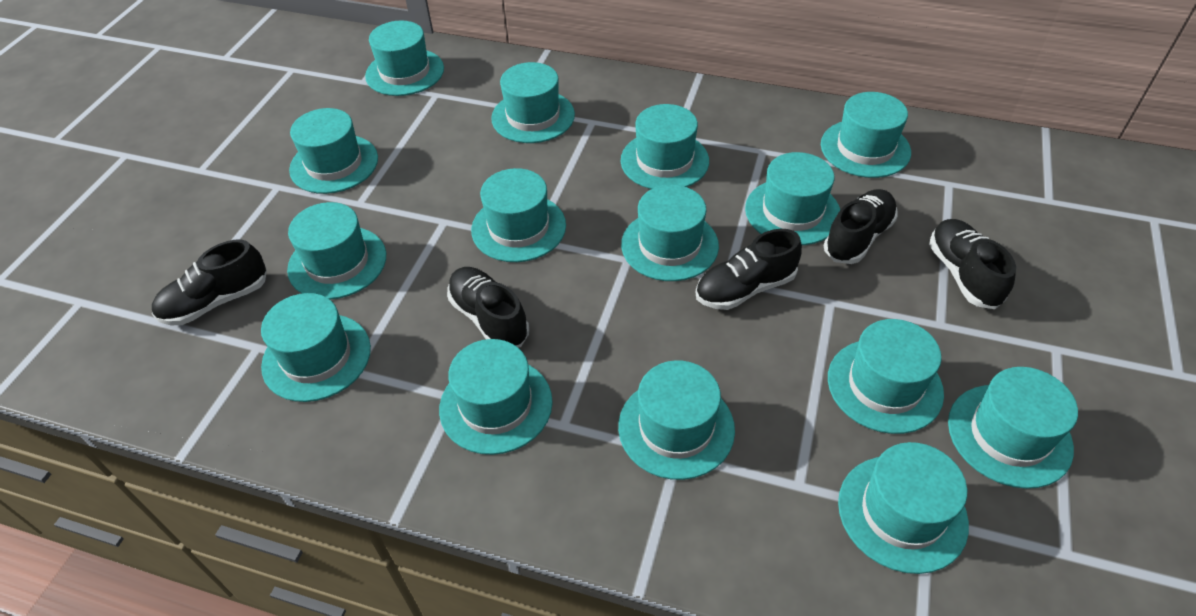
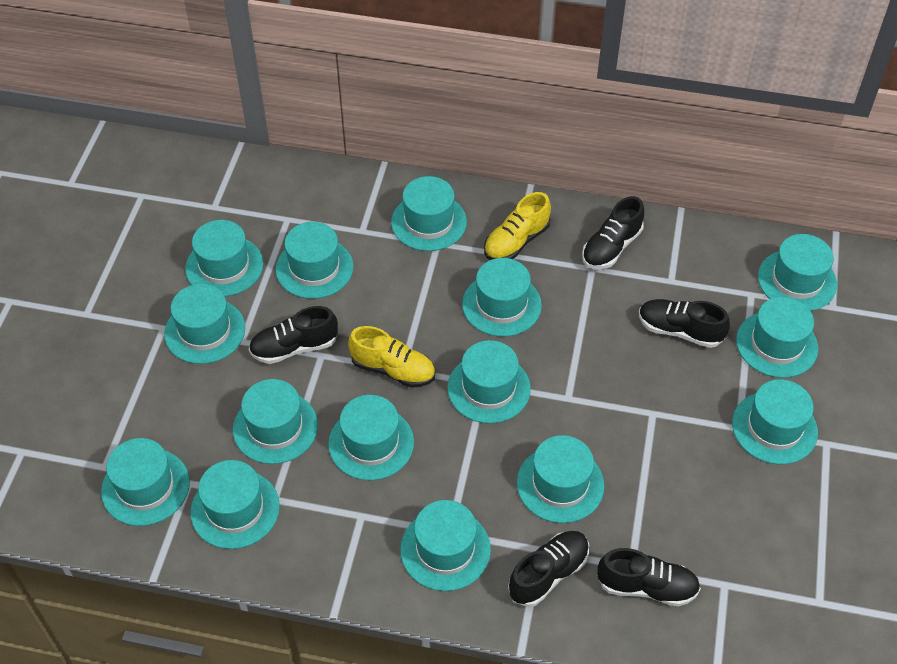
yellow shoe: none = 0 -> [348,326,435,388] [484,192,551,260] = 2

